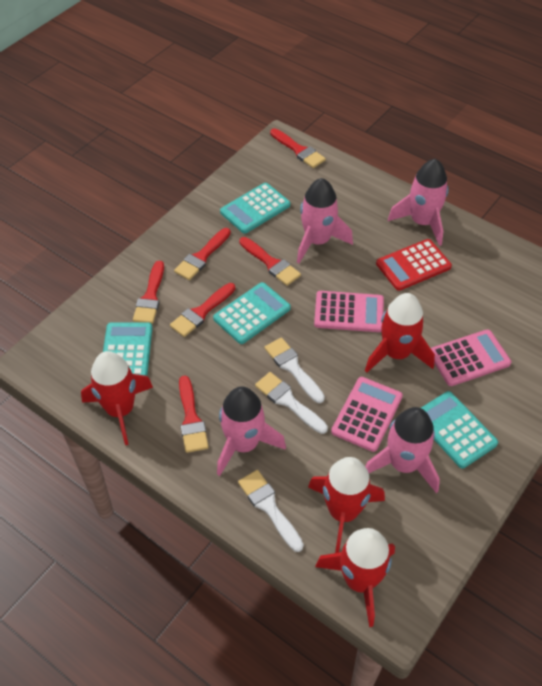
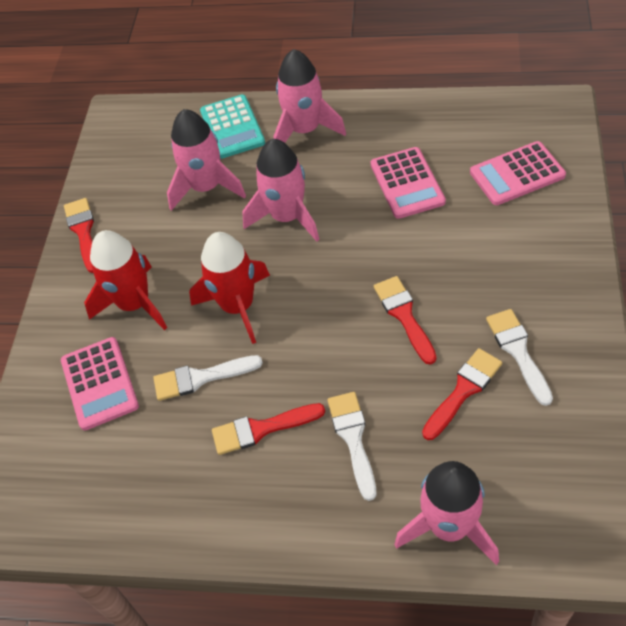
red brush: [133,261,164,324] [170,283,235,337] [174,228,231,280] [179,376,209,453] [239,237,301,286] [270,128,326,168] = 6 -> [64,198,94,273] [212,403,325,455] [374,276,436,365] [422,348,502,440] = 4
red calculator: [376,239,452,291] = 1 -> none = 0
red rocket: [81,351,153,445] [308,457,385,553] [315,528,395,627] [365,293,435,373] = 4 -> [84,230,167,330] [189,232,270,344] = 2
turquoise calculator: [103,322,153,376] [213,282,291,344] [220,183,290,234] [421,391,498,468] = 4 -> [200,95,265,159] = 1

